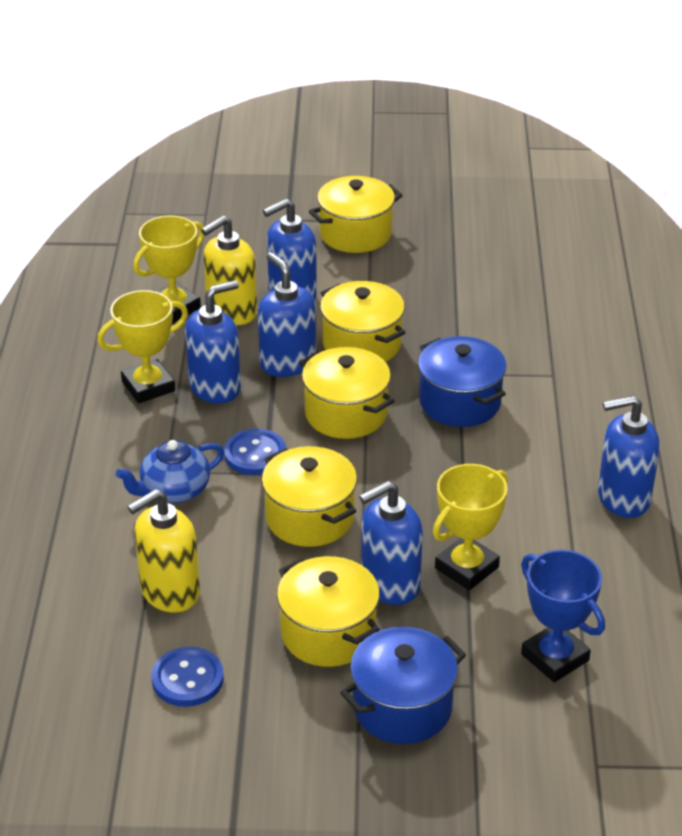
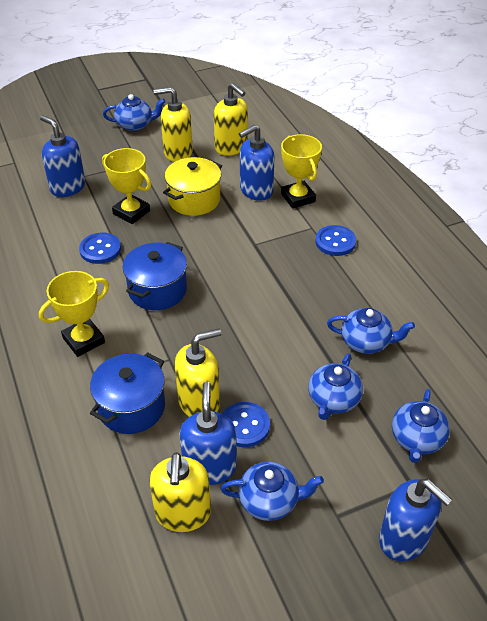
blue button: [152,646,224,707] [224,429,286,475] = 2 -> [79,233,121,264] [222,402,270,447] [315,225,356,256] = 3
blue soap dispenser: [185,280,241,404] [258,252,316,377] [263,199,317,300] [359,481,423,605] [598,395,660,518] = 5 -> [40,115,85,197] [179,382,237,485] [239,125,275,201] [379,479,453,562] = 4
blue teapot: [116,440,225,503] = 1 -> [103,94,166,131] [220,462,324,521] [308,353,363,420] [327,308,415,354] [392,389,450,463] = 5
blue trophy: [521,550,605,682] = 1 -> none = 0
yellow pot: [262,446,357,547] [277,556,380,667] [299,347,394,439] [309,176,403,253] [320,281,405,362] = 5 -> [163,157,222,216] = 1
yellow soap dispenser: [127,489,200,613] [201,215,257,325] = 2 -> [149,452,211,532] [154,87,193,162] [175,329,222,417] [214,83,248,156] = 4

